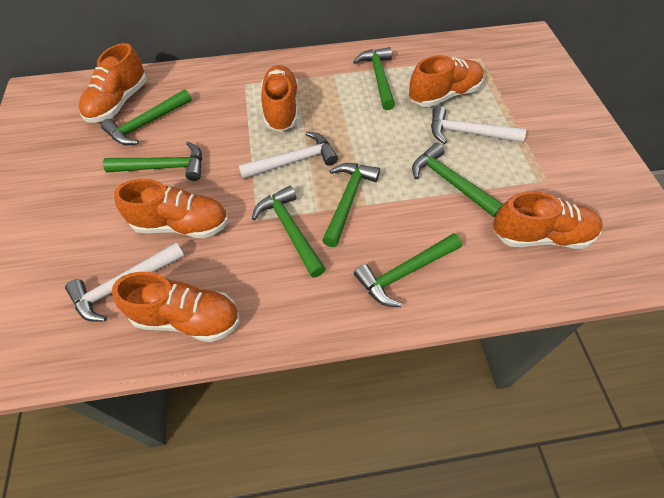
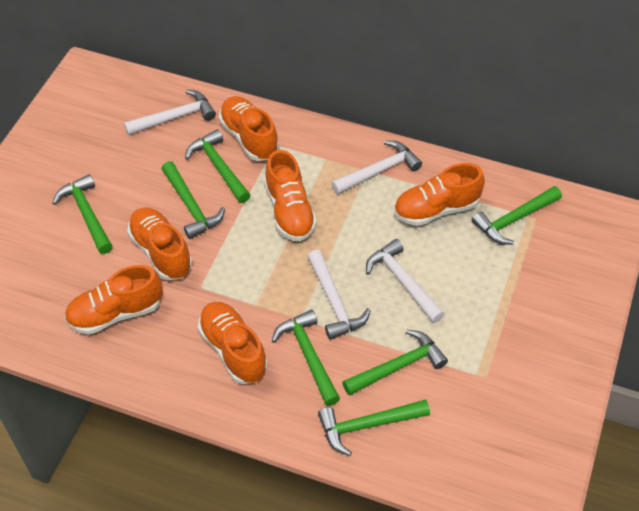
white hammer: [65,242,184,322] [238,132,338,179] [431,106,526,144] = 3 -> [124,89,216,135] [307,250,371,340] [331,141,422,194] [366,239,445,323] = 4

